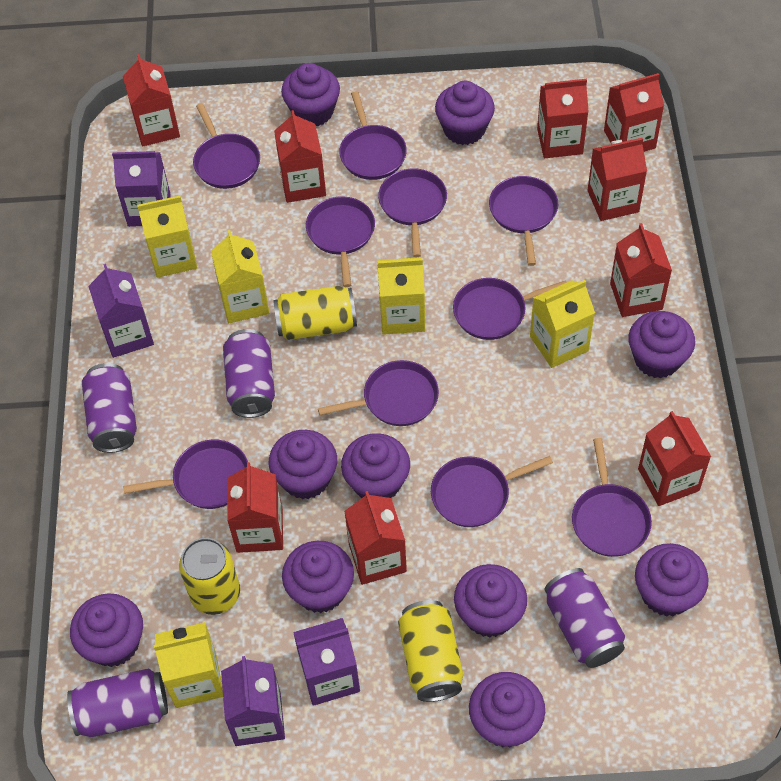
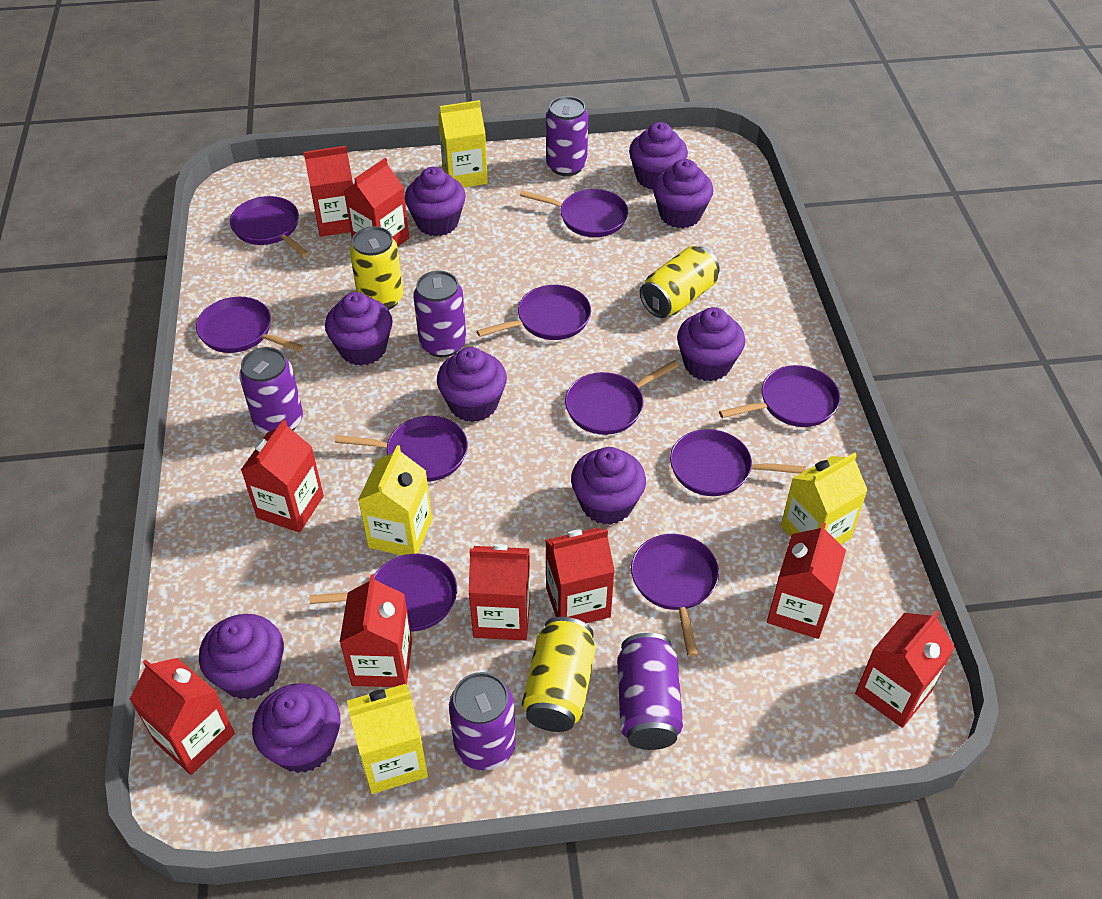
purple can: [67,668,168,737] [82,363,137,453] [223,329,275,418] [544,568,625,668] = 4 -> [239,347,303,434] [413,270,466,357] [449,672,516,771] [546,96,588,176] [617,633,683,750] = 5
purple carton: [88,264,154,358] [112,151,171,227] [221,656,285,746] [293,618,360,706] = 4 -> none = 0
purple cupcake: [70,593,143,667] [269,430,337,499] [281,63,340,126] [282,541,354,613] [341,433,410,498] [435,81,495,145] [454,564,527,638] [469,672,545,748] [628,311,695,378] [635,543,709,617] = 10 -> [199,614,284,700] [252,683,340,773] [325,292,392,366] [405,167,466,236] [437,347,507,422] [571,447,646,525] [629,122,688,190] [653,159,713,228] [677,307,745,381] = 9
yellow carton: [137,196,198,278] [154,622,223,708] [211,230,269,323] [377,257,425,335] [530,280,595,368] = 5 -> [347,684,428,794] [358,445,432,555] [438,100,488,188] [781,453,868,545] = 4

